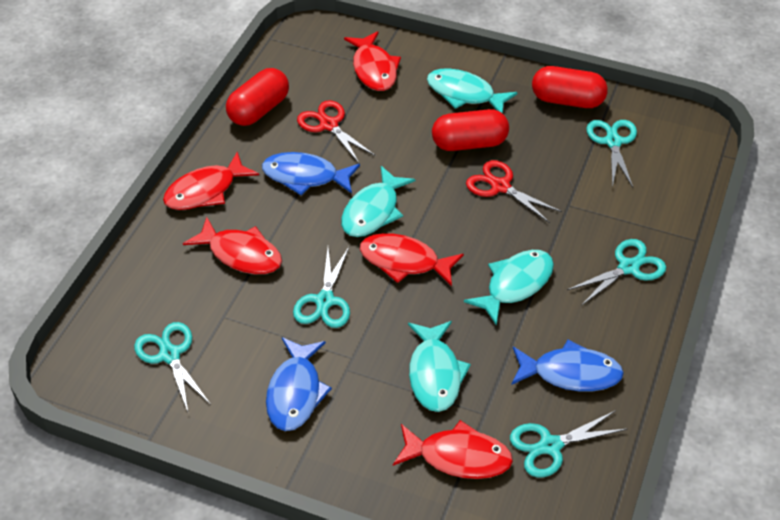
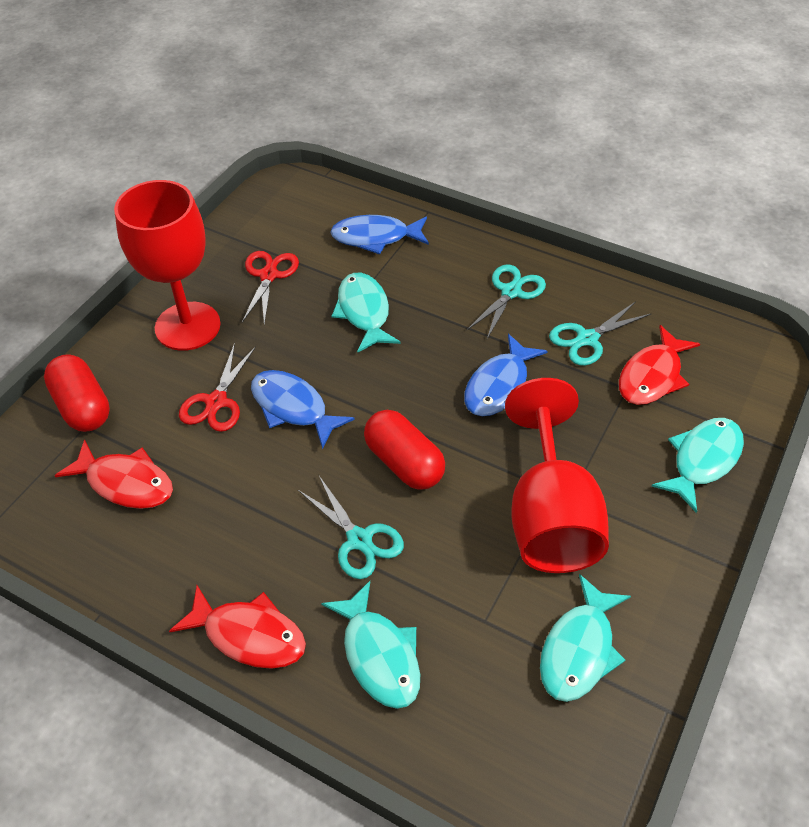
red capsule: [226,68,289,126] [432,109,509,151] [532,66,608,108] = 3 -> [44,354,110,432] [364,410,445,490] = 2
red fish: [163,152,259,210] [183,217,282,274] [344,31,401,91] [360,233,464,286] [393,420,513,479] = 5 -> [54,439,173,509] [169,585,306,669] [619,325,700,405] = 3
red goblet: none = 0 -> [114,180,221,351] [505,378,609,573] = 2
turquoise scissors: [134,322,211,412] [293,247,350,328] [510,410,627,478] [567,239,666,306] [586,120,637,188] = 5 -> [298,476,404,579] [467,264,546,339] [549,301,652,366] = 3

